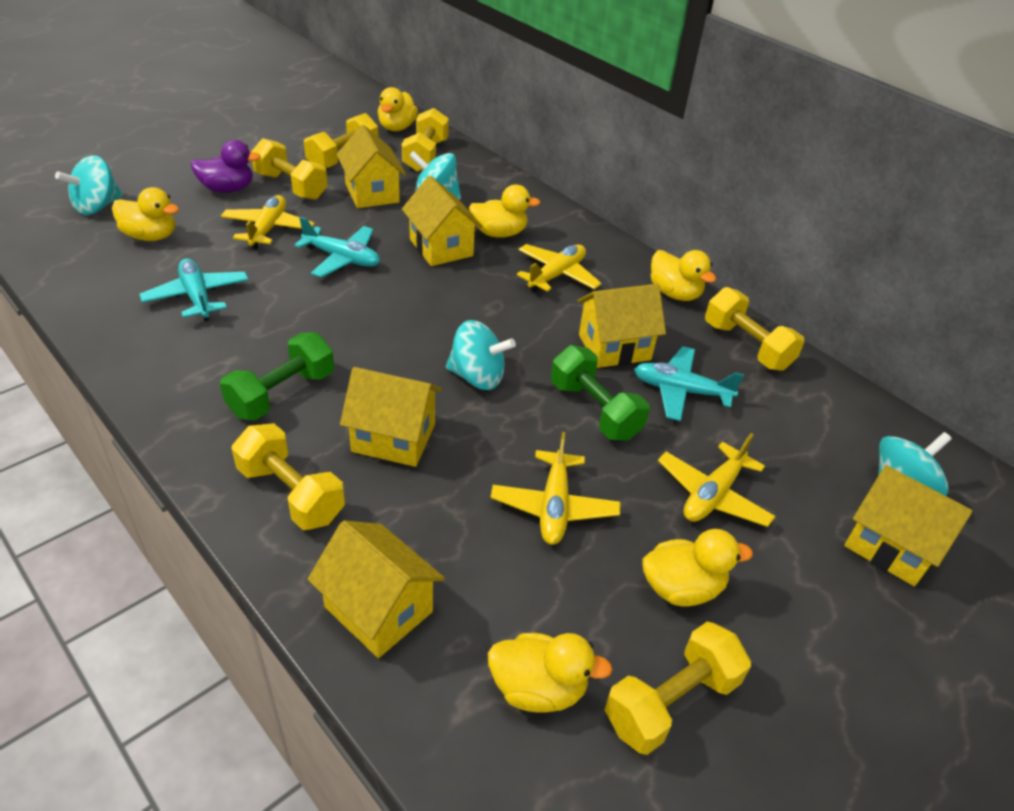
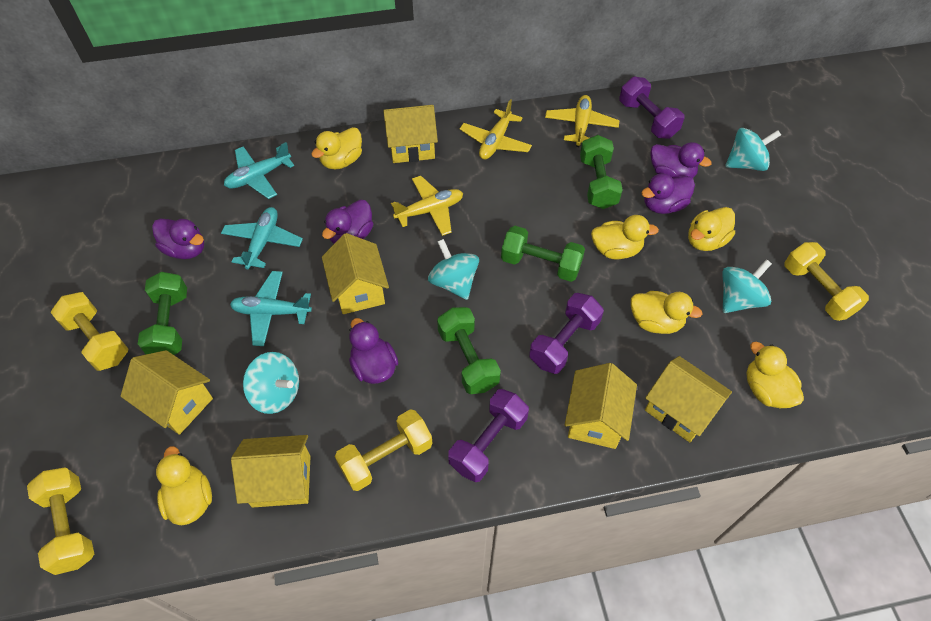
green dumbbell: [220,333,334,420] [551,345,650,441] = 2 -> [138,272,187,355] [437,307,501,394] [501,226,585,282] [580,135,623,209] = 4
purple duck: [191,140,261,193] = 1 -> [152,219,204,259] [322,200,373,244] [349,318,398,384] [641,174,695,214] [650,142,712,178] = 5
purple dumbbell: none = 0 -> [448,389,529,482] [529,293,604,374] [619,77,684,139] = 3
yellow dumbbell: [231,423,345,530] [251,138,328,200] [304,113,378,168] [402,108,449,172] [605,621,751,755] [705,287,805,371] = 6 -> [27,467,94,575] [51,292,129,371] [335,409,432,491] [785,242,869,321] = 4
yellow plane: [221,195,315,250] [491,432,620,545] [517,244,602,292] [658,433,776,527] = 4 -> [391,176,463,236] [460,99,532,160] [545,95,620,147] = 3

